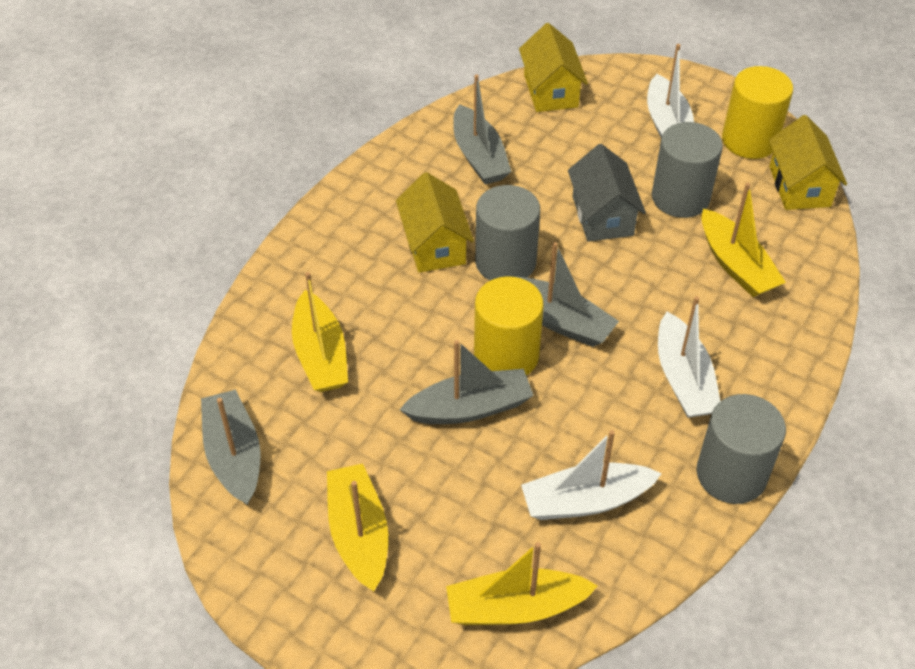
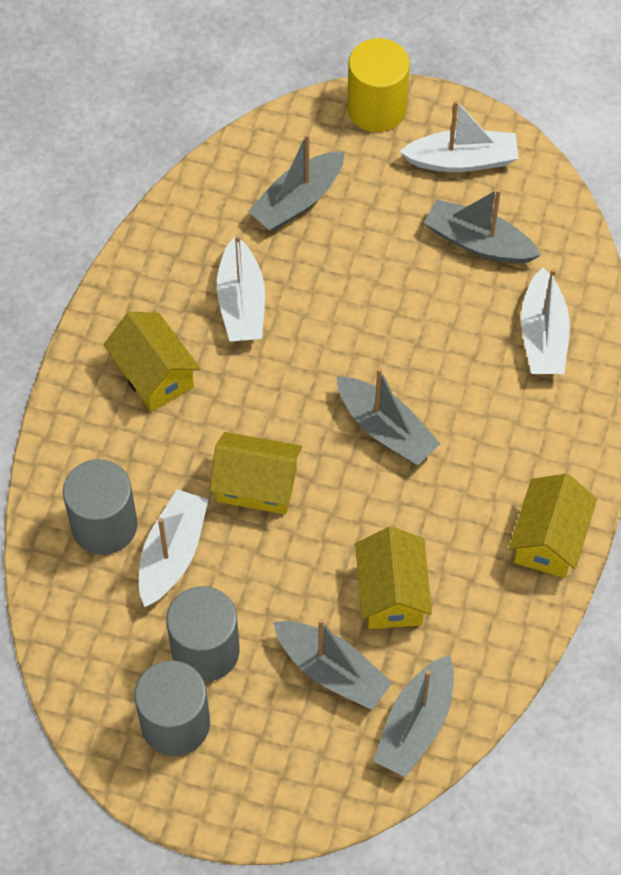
grey boat: [201,390,260,506] [399,340,534,424] [453,74,512,185] [517,242,619,347] = 4 -> [248,133,345,231] [273,618,392,710] [337,368,440,465] [373,655,454,778] [424,189,541,264] = 5
grey house: [568,144,646,242] = 1 -> none = 0
white boat: [521,430,662,520] [647,44,694,137] [658,296,721,418] = 3 -> [139,489,209,607] [217,235,265,342] [399,100,519,172] [521,267,570,374] = 4
yellow boat: [292,272,348,392] [327,464,388,591] [446,542,598,625] [701,183,786,297] = 4 -> none = 0
yellow cylinder: [474,276,544,375] [722,66,793,159] = 2 -> [347,38,410,132] = 1
yellow house: [396,172,474,273] [519,23,588,112] [769,115,847,210] = 3 -> [104,311,200,412] [210,432,302,514] [355,526,432,629] [509,474,597,578] = 4

